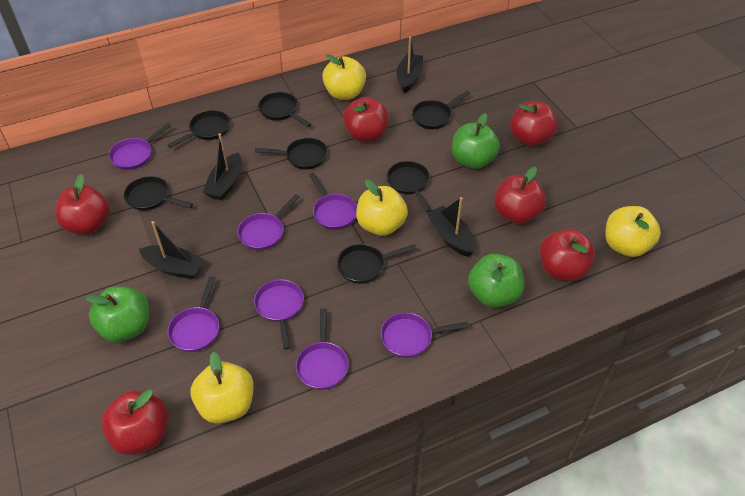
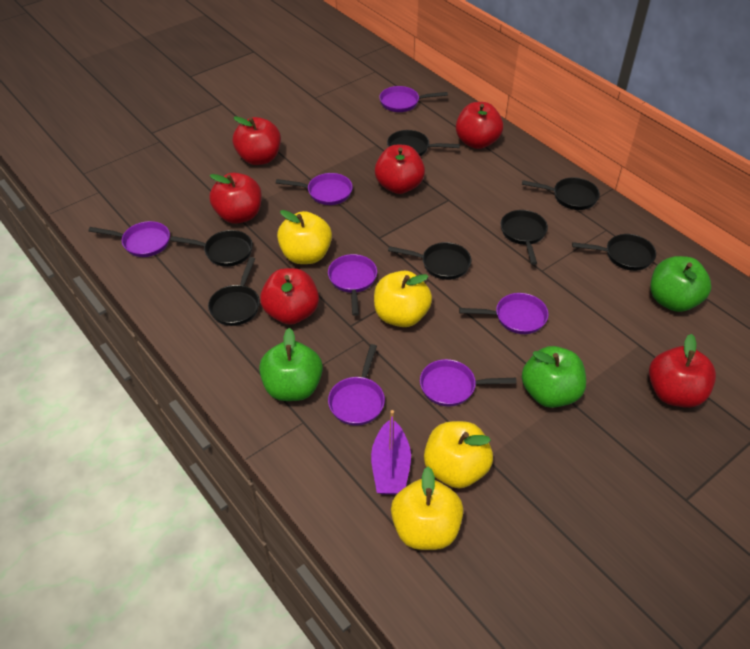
black boat: [139,221,205,279] [203,133,242,201] [397,37,423,93] [427,197,475,257] = 4 -> none = 0
purple boat: none = 0 -> [371,410,411,495] = 1

